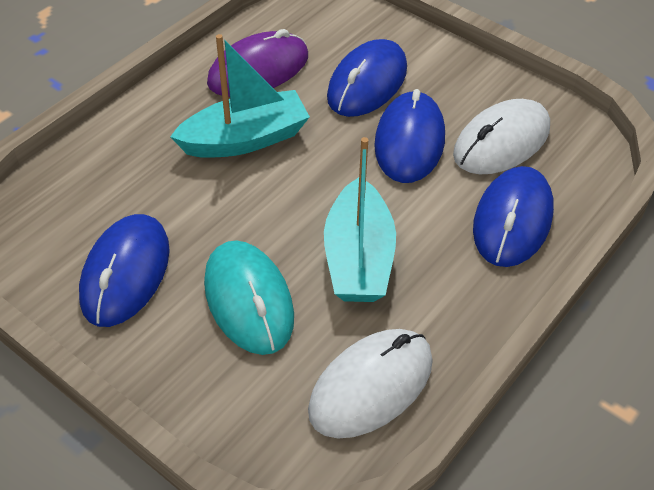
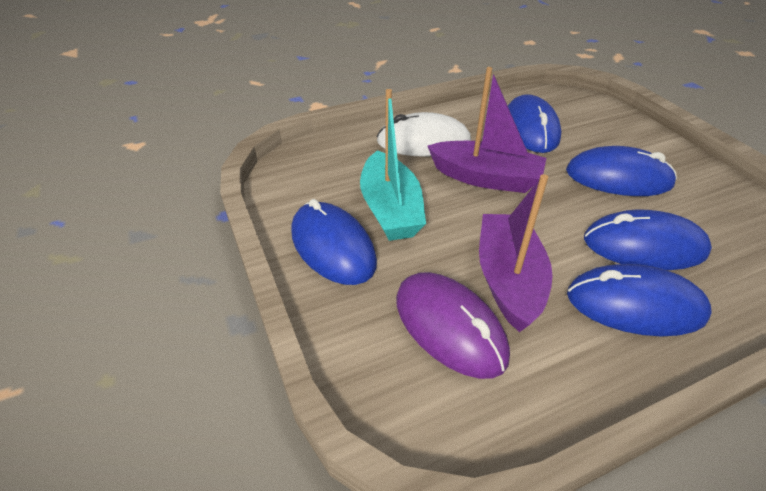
blue mouse: [79,214,170,327] [327,39,407,117] [374,89,445,183] [473,166,554,267] = 4 -> [291,199,377,285] [508,94,561,153] [566,146,677,196] [567,264,712,336] [584,210,712,270] = 5
purple boat: none = 0 -> [428,67,546,193] [479,174,553,332] = 2
turquoise boat: [170,34,310,158] [324,137,396,302] = 2 -> [360,89,426,241] = 1
turquoise mouse: [204,240,294,355] = 1 -> none = 0
white mouse: [308,329,433,439] [453,99,550,174] = 2 -> [377,112,471,157] = 1

